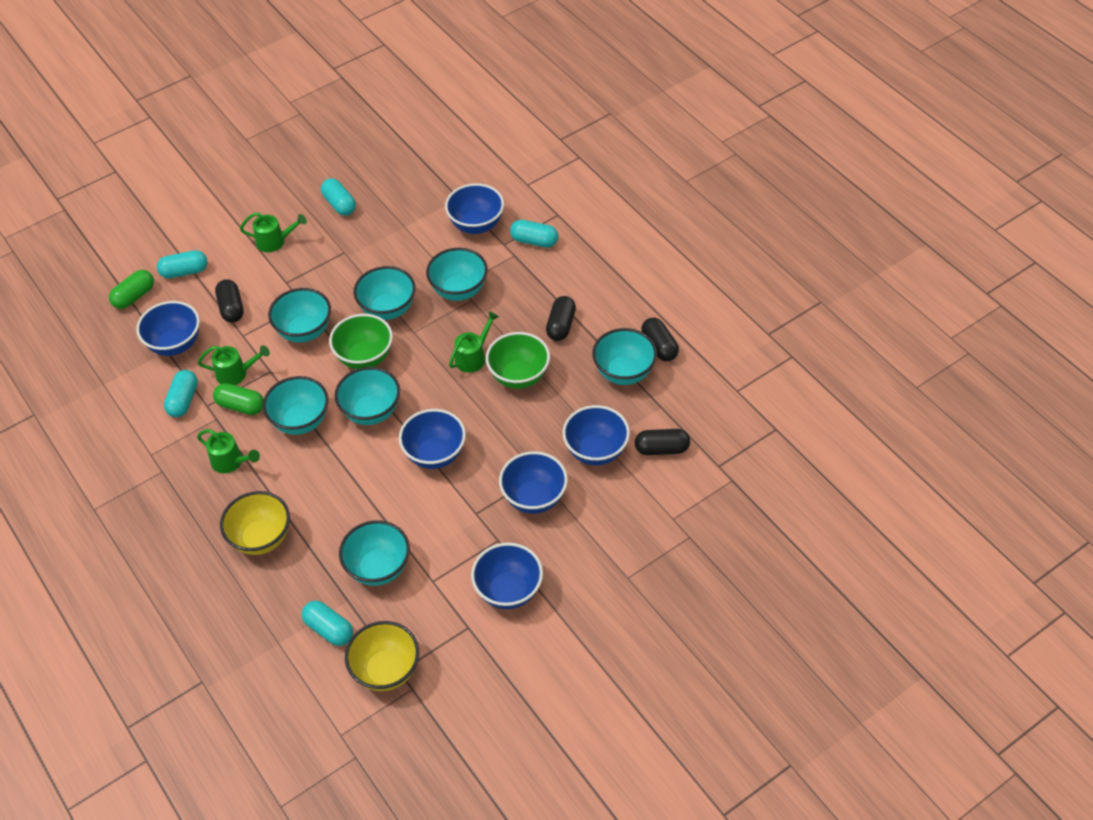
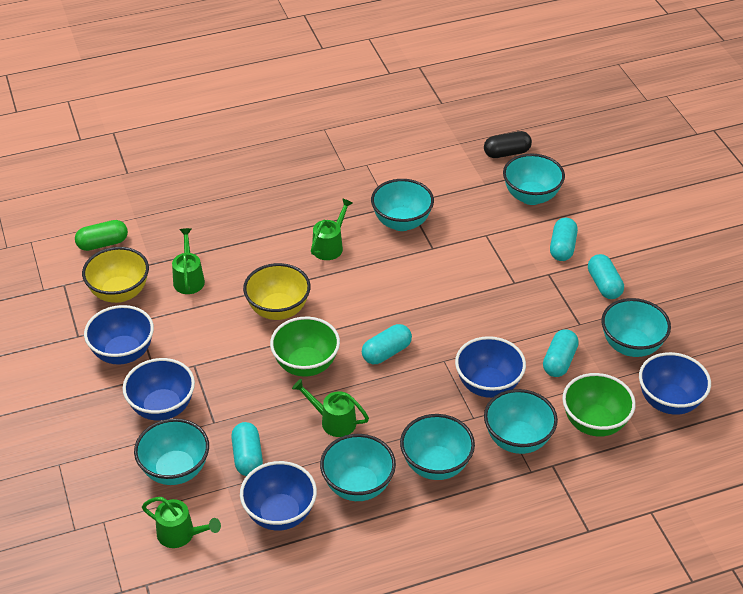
black capsule: [215,279,244,323] [546,296,576,341] [635,429,690,455] [641,318,679,361] = 4 -> [484,131,532,158] = 1
blue bowl: [136,301,200,356] [399,409,466,469] [445,183,504,234] [471,543,543,609] [499,451,568,514] [562,405,630,466] = 6 -> [84,305,154,365] [123,358,195,421] [240,461,317,531] [455,336,526,398] [639,352,711,415] = 5
green capsule: [109,270,154,309] [213,383,264,415] = 2 -> [75,220,128,251] = 1

